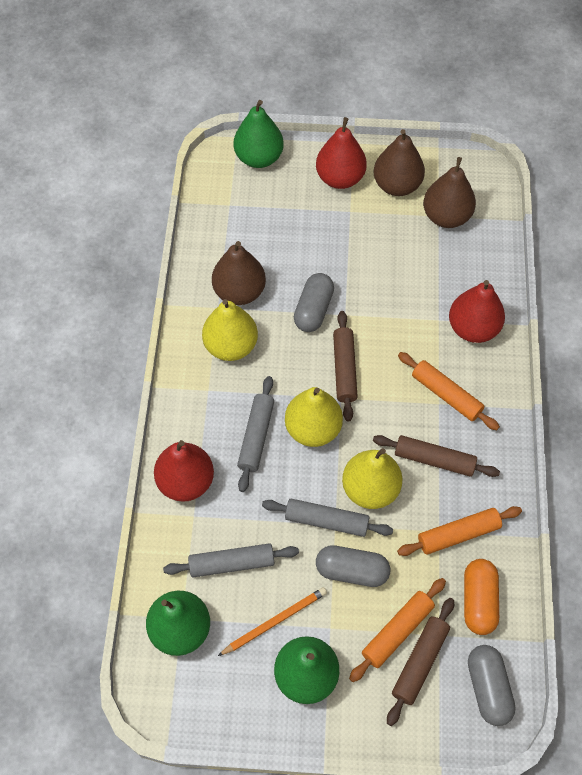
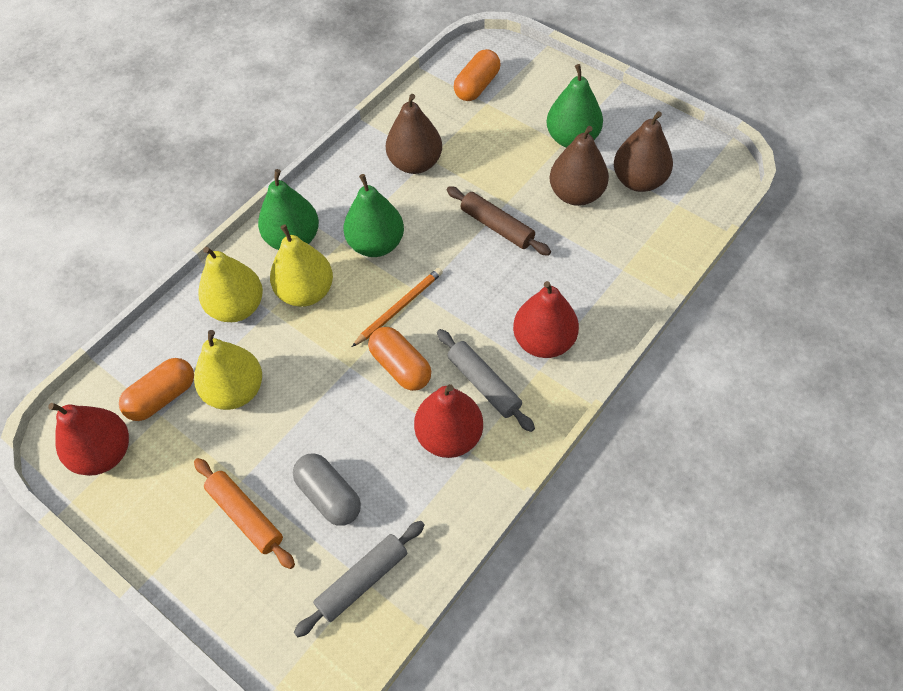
brown rolling pin: [333,311,358,422] [373,435,500,477] [387,598,454,726] = 3 -> [447,186,551,256] = 1
grey capsule: [294,273,334,332] [316,545,390,587] [468,645,516,726] = 3 -> [293,453,361,526] = 1
grey rolling pin: [163,543,299,577] [237,376,274,492] [262,499,393,537] = 3 -> [294,521,425,637] [437,329,535,432] = 2
orange capsule: [464,559,499,635] = 1 -> [119,358,194,421] [368,327,431,391] [454,49,501,101] = 3
orange rolling pin: [349,578,446,682] [397,506,522,556] [398,352,500,430] = 3 -> [194,458,295,569] = 1

